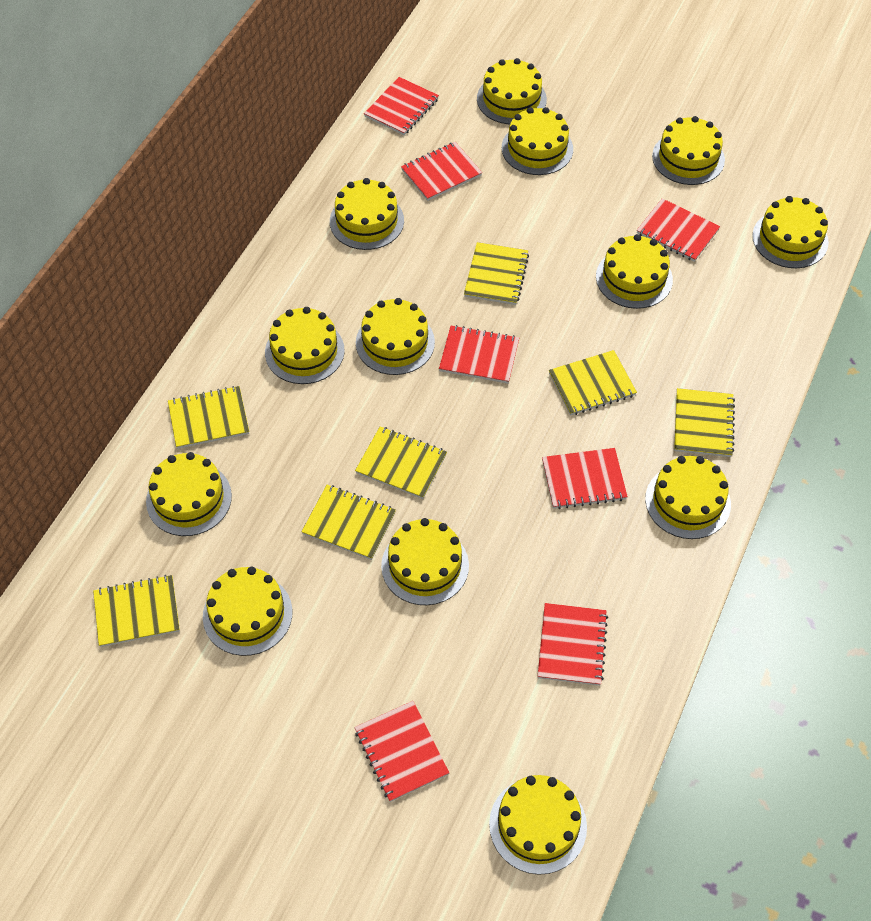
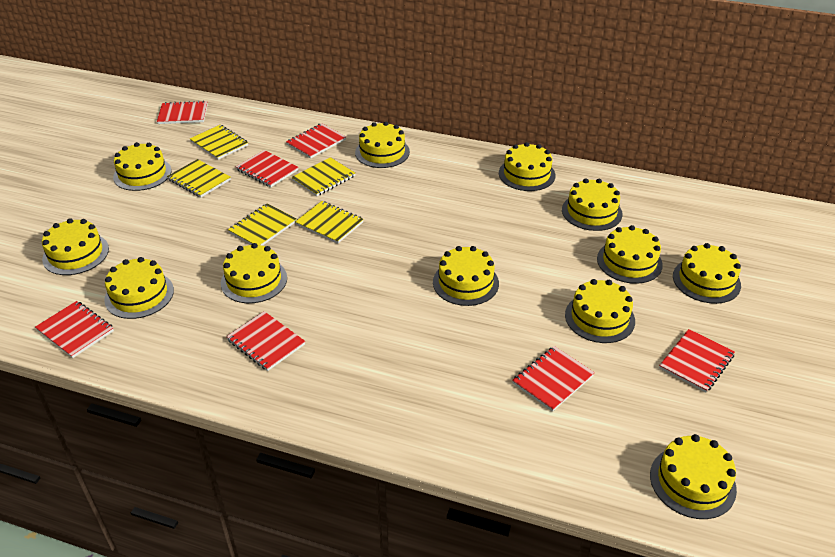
yellow cake: [146,452,232,536] [203,567,292,656] [265,307,345,384] [330,178,404,250] [356,298,435,375] [381,518,469,605] [477,58,547,124] [489,775,587,875] [502,107,573,175] [596,234,673,309] [645,456,731,539] [652,116,725,185] [752,196,829,268] = 13 -> [42,218,109,275] [104,257,174,319] [113,142,171,191] [221,243,287,303] [355,122,410,168] [433,246,499,306] [499,142,555,191] [562,178,623,231] [565,279,635,343] [597,225,663,284] [650,434,737,519] [673,243,741,304] = 12
yellow notebook: [93,575,180,647] [168,386,249,449] [301,485,396,560] [355,426,447,499] [464,242,529,305] [549,350,637,416] [674,388,735,457] = 7 -> [167,159,231,198] [190,125,248,160] [228,203,297,246] [291,157,355,196] [295,201,364,244] = 5

